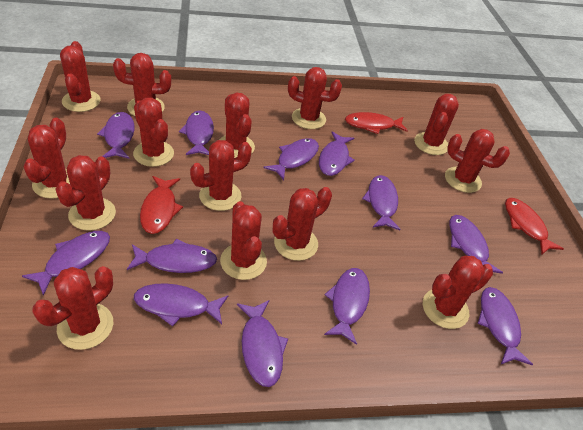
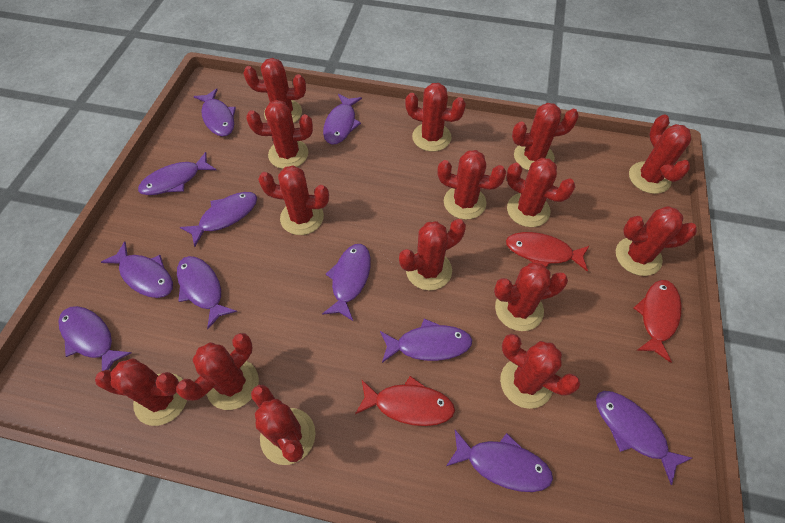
purple fish: [22,231,110,296] [97,112,134,159] [127,239,217,273] [134,283,229,327] [179,111,214,155] [237,300,288,387] [263,138,319,180] [319,131,355,176] [324,268,370,345] [362,175,401,230] [449,215,503,274] [477,287,533,365] = 12 -> [58,306,131,371] [101,241,173,298] [138,152,216,195] [177,256,237,329] [180,192,257,247] [193,88,236,137] [322,244,371,321] [323,94,362,145] [380,319,472,363] [446,430,553,492] [596,391,692,485] = 11
red cactus: [24,118,70,199] [32,266,113,350] [55,155,116,231] [60,41,101,112] [113,53,171,116] [133,98,174,167] [190,140,252,211] [219,93,255,158] [220,201,267,280] [273,187,332,261] [288,67,342,129] [414,94,459,155] [423,256,493,329] [445,129,510,193] = 14 -> [95,358,187,426] [176,333,259,410] [243,58,306,123] [246,100,313,169] [251,385,316,465] [258,165,329,235] [399,219,466,290] [405,83,466,152] [437,150,506,220] [494,262,568,331] [500,334,580,409] [506,158,575,227] [512,103,579,171] [616,206,697,276] [629,114,691,194] = 15

